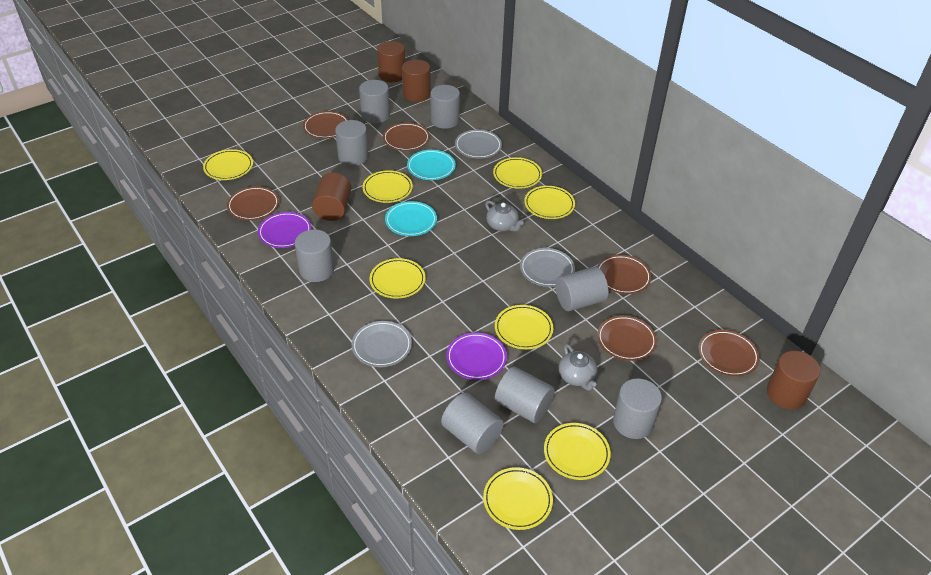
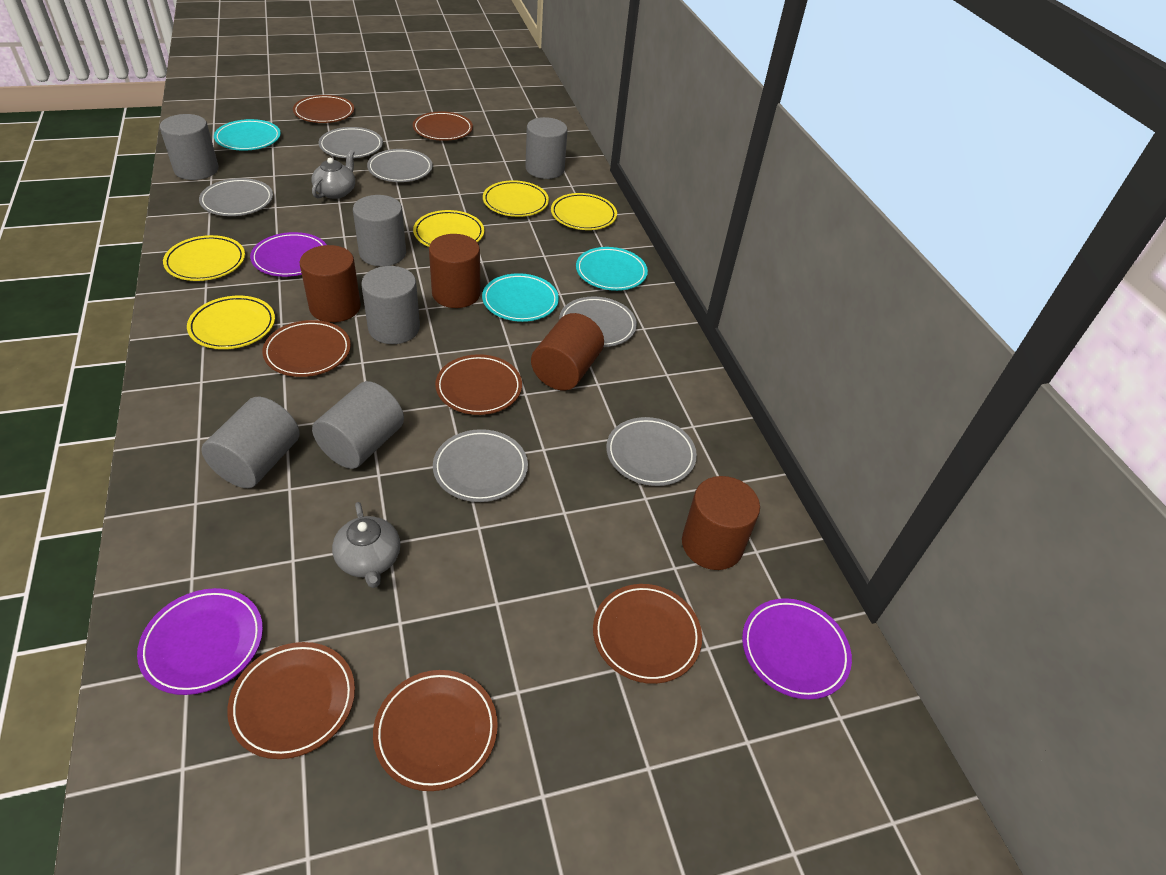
brown plate: [227,186,279,220] [303,111,348,139] [383,123,430,151] [597,255,652,294] [597,315,657,361] [698,330,760,377] = 6 -> [227,642,355,759] [262,320,351,377] [293,95,354,123] [373,670,498,791] [413,111,473,141] [435,354,522,415] [593,584,702,684] = 7
grey cylinder: [295,229,334,282] [335,120,369,166] [359,80,390,123] [430,85,460,129] [441,393,504,454] [495,366,555,423] [555,267,609,311] [613,378,662,439] = 8 -> [160,114,219,180] [201,397,300,488] [312,381,404,469] [353,195,406,266] [361,266,420,344] [526,117,568,179] = 6
grey plate: [352,321,412,367] [455,130,502,158] [520,248,575,287] = 3 -> [199,178,273,216] [319,127,383,158] [367,149,433,182] [433,429,528,502] [559,296,637,347] [606,417,697,486] = 6
purple plate: [258,212,311,248] [446,332,507,380] = 2 -> [137,588,263,695] [250,232,327,277] [742,598,852,699] = 3
turquoise plate: [385,201,437,236] [407,150,456,180] = 2 -> [214,119,281,150] [482,273,559,322] [576,247,648,291] = 3
yellow plate: [203,149,253,180] [363,170,413,203] [370,258,426,299] [483,467,553,530] [493,157,542,189] [495,305,553,349] [524,186,575,219] [544,423,611,480] = 8 -> [163,235,245,281] [187,296,275,349] [413,210,484,247] [483,180,549,217] [551,193,617,230] = 5

